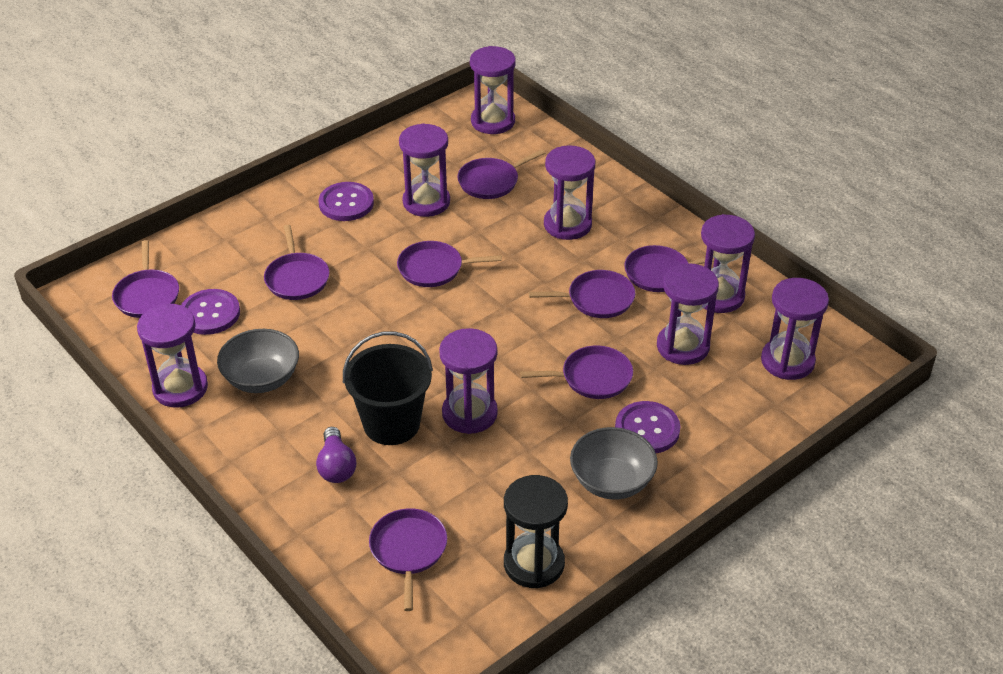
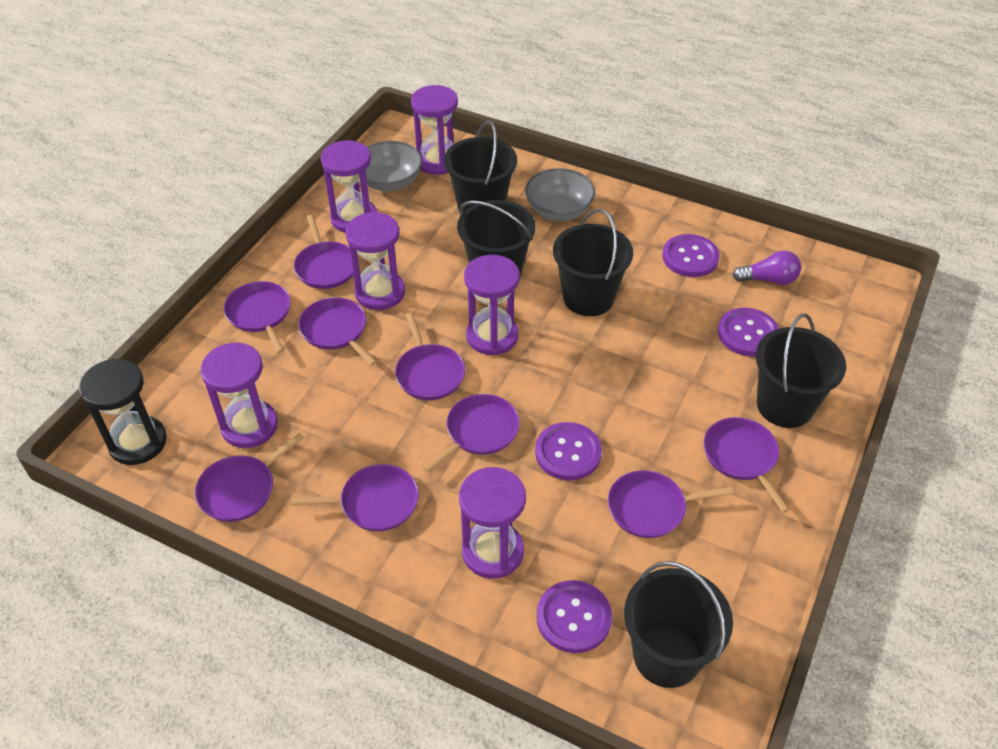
black bucket: [343,331,433,445] = 1 -> [444,121,517,212] [457,200,536,280] [553,209,633,316] [624,561,733,688] [756,313,846,428] = 5
purple button: [181,289,240,335] [319,182,374,221] [615,401,680,453] = 3 -> [535,422,602,480] [536,580,612,653] [662,234,720,277] [718,308,779,356] = 4
purple hourglass: [137,303,208,407] [399,123,450,217] [439,328,498,434] [470,46,516,134] [544,145,596,240] [657,263,719,365] [701,214,755,313] [761,278,829,380] = 8 -> [200,342,278,448] [321,140,377,233] [346,212,405,310] [411,85,458,175] [459,467,526,579] [464,255,520,355] = 6
purple pan: [112,240,179,318] [264,225,329,300] [369,508,447,611] [397,241,502,287] [457,149,545,199] [520,345,633,399] [529,270,636,318] [624,245,714,292] = 8 -> [195,433,304,522] [224,281,291,353] [291,464,419,531] [294,215,353,289] [298,297,377,366] [395,313,465,400] [423,394,520,473] [608,470,733,538] [704,417,790,513] = 9

